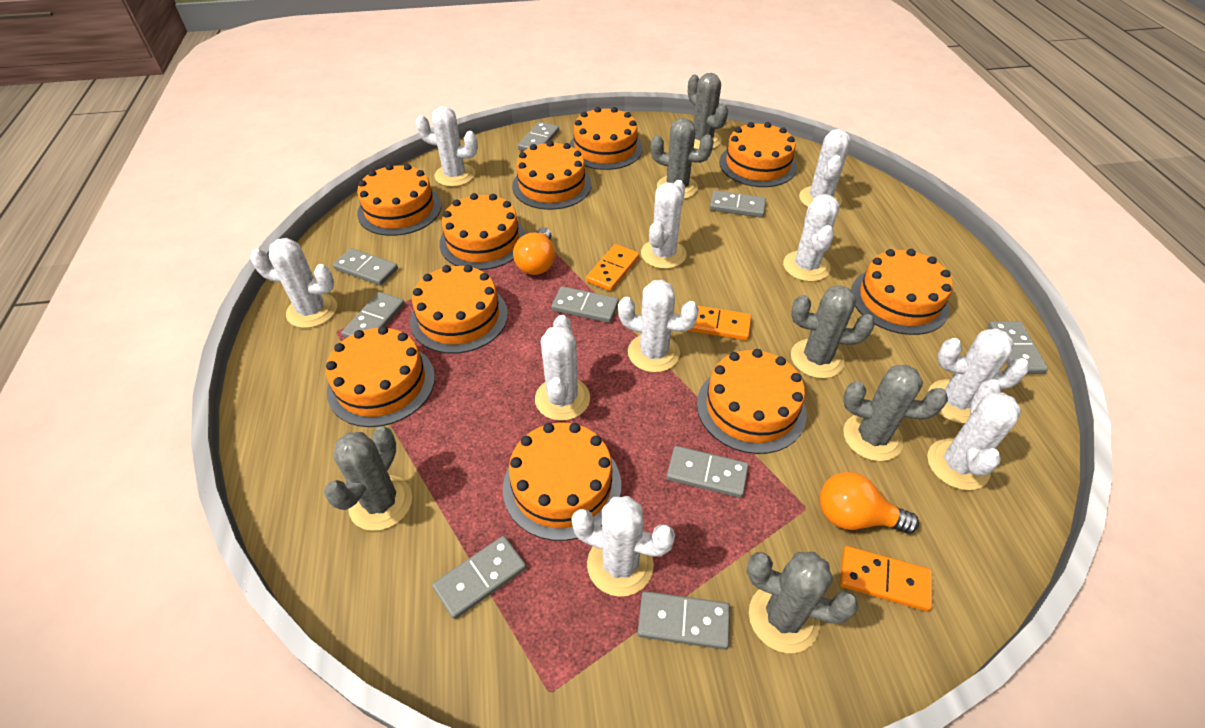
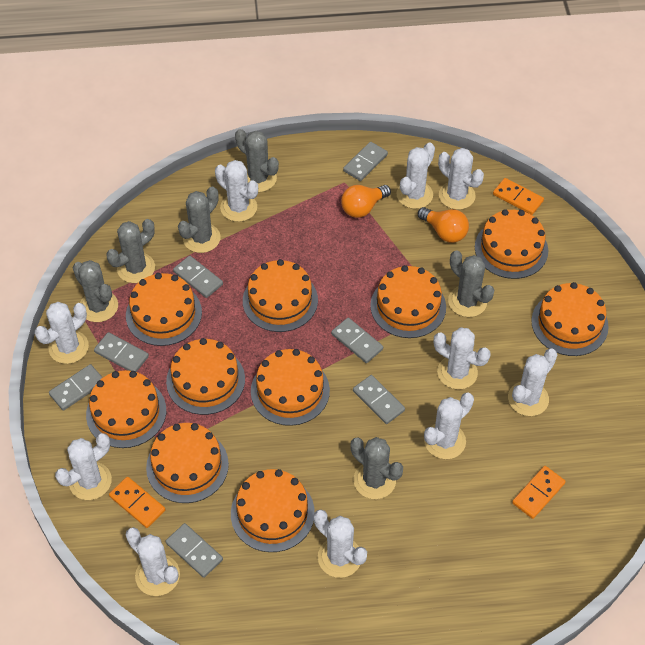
grey domino: [333,248,398,286] [342,292,405,338] [432,536,526,619] [518,122,559,151] [551,286,619,323] [637,591,730,650] [667,446,749,498] [710,190,766,218] [988,321,1048,374] = 9 -> [49,364,103,411] [94,332,149,372] [165,523,223,578] [173,256,223,298] [331,318,383,363] [343,142,388,181] [353,375,405,424] = 7

